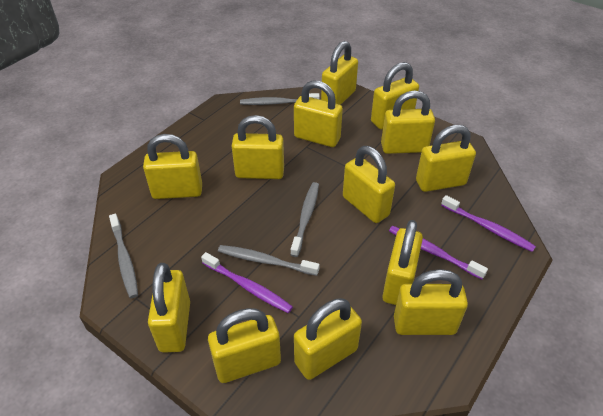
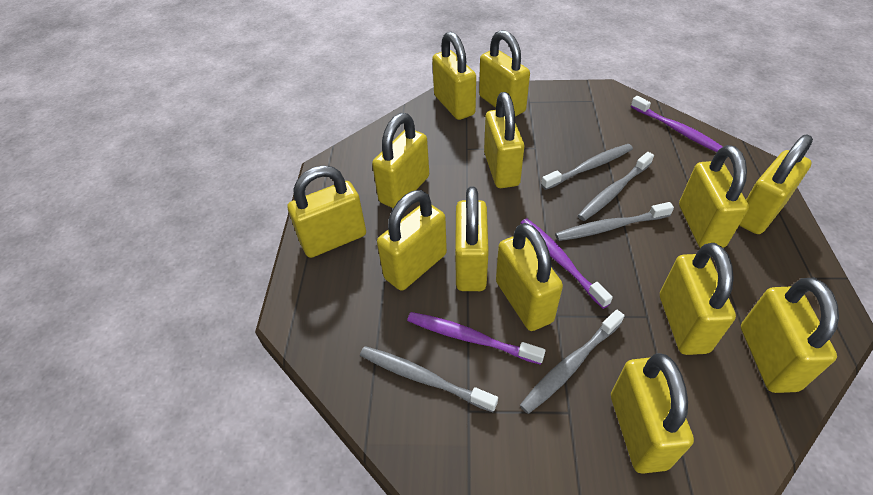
grey toothbrush: [109,214,138,298] [218,245,320,276] [240,93,320,105] [290,182,319,257] = 4 -> [360,346,498,412] [520,309,624,414] [541,144,633,190] [555,202,674,241] [578,152,654,221] = 5

